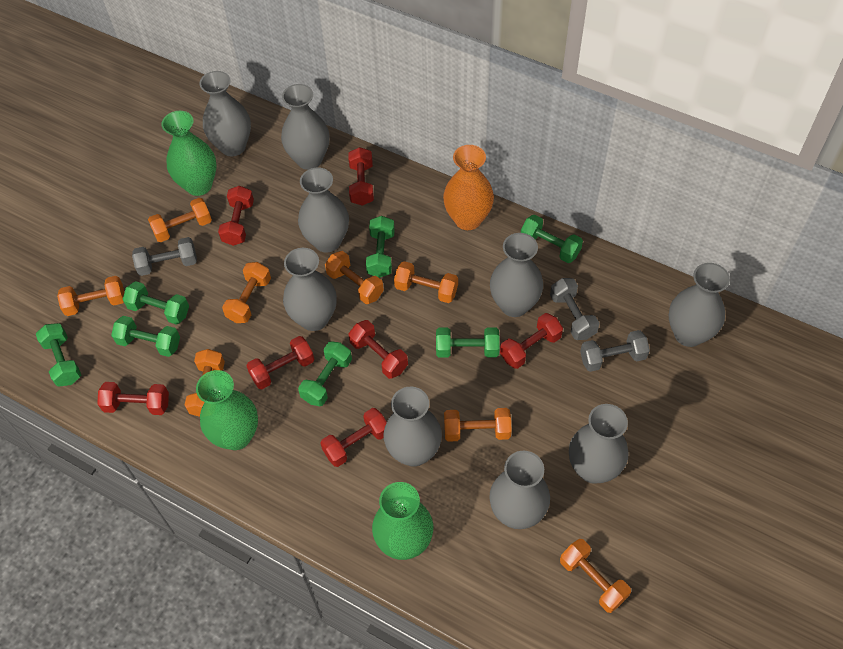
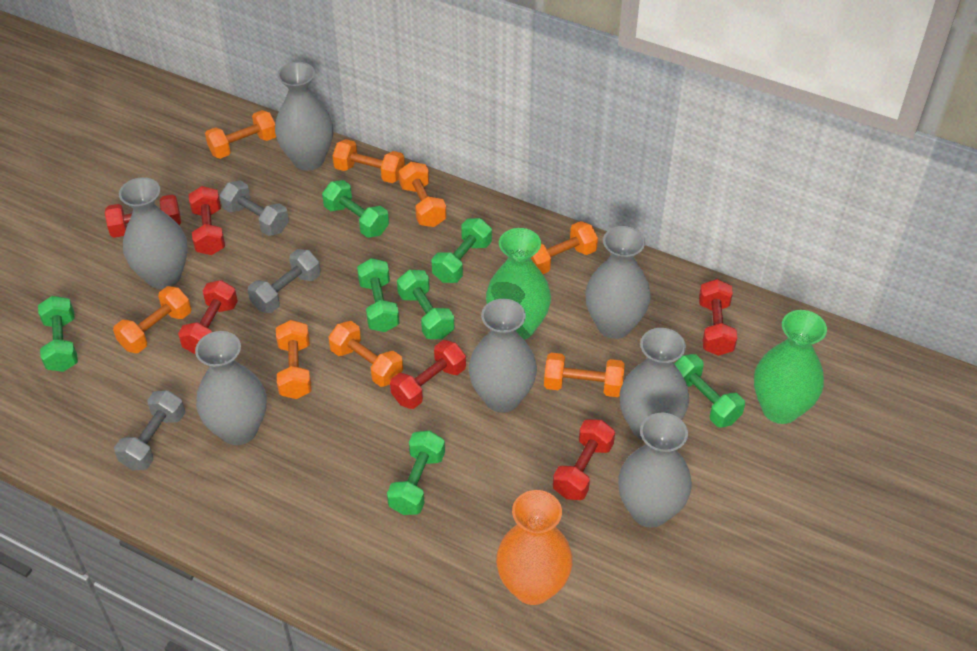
green vase: [162,111,217,196] [196,370,258,450] [372,482,433,560] = 3 -> [486,228,551,340] [754,310,827,424] = 2
grey vase: [199,71,251,157] [281,84,329,170] [283,248,337,331] [298,168,349,253] [383,387,442,467] [489,451,550,529] [490,233,543,317] [569,404,629,484] [669,263,730,347] = 9 -> [119,177,188,289] [195,331,267,445] [275,62,333,171] [469,299,537,413] [585,226,651,339] [618,413,692,528] [620,328,689,440] = 7
red dumbbell: [97,382,169,415] [218,186,254,246] [246,336,314,389] [320,408,387,467] [348,147,374,206] [348,320,408,379] [500,313,563,369] = 7 -> [105,194,181,238] [178,280,238,355] [189,186,225,255] [390,340,466,409] [553,419,615,500] [699,279,737,356] = 6

